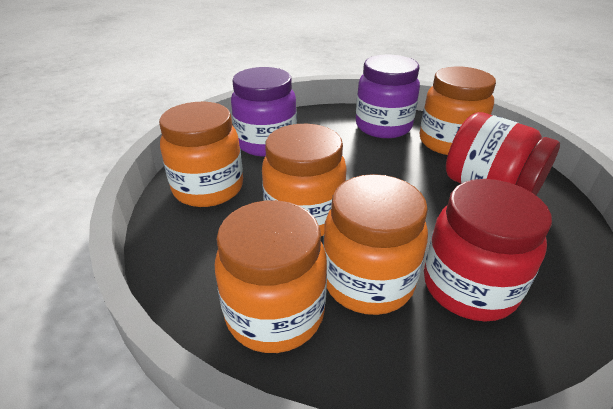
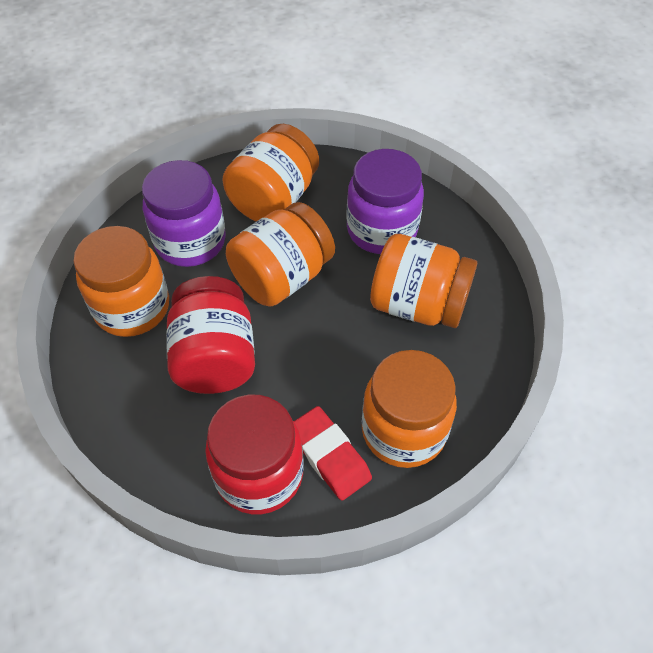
red eraser: none = 0 -> [294,406,372,501] = 1

